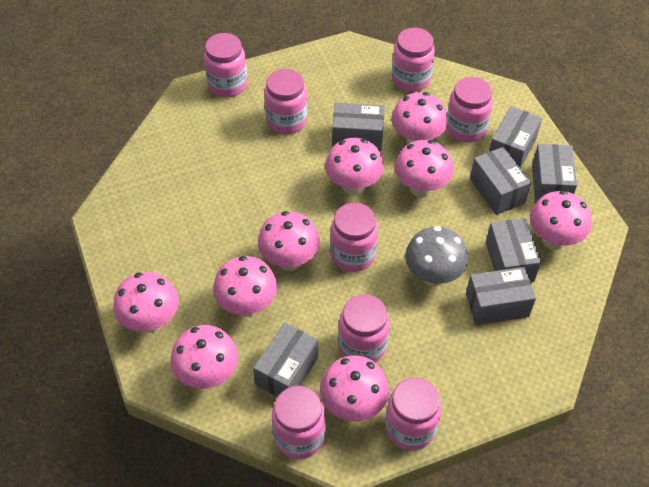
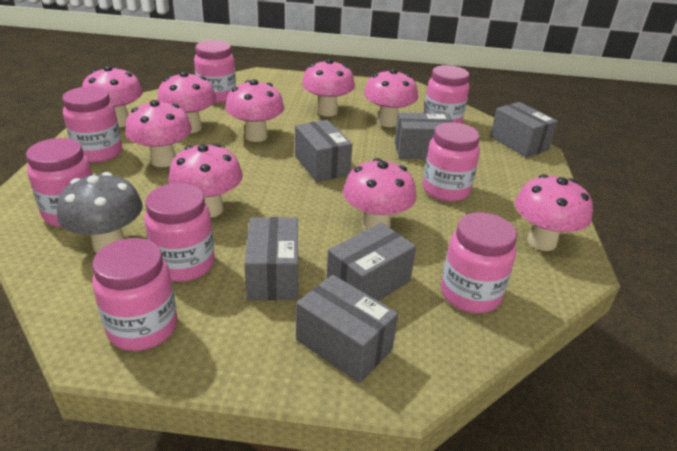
grey box: [253,323,318,397] [332,103,385,151] [466,267,536,325] [470,147,531,215] [486,218,541,282] [489,106,542,168] [532,144,577,204] = 7 -> [244,217,298,300] [295,120,352,182] [296,275,398,383] [327,223,416,301] [395,112,453,159] [490,102,558,158] = 6

